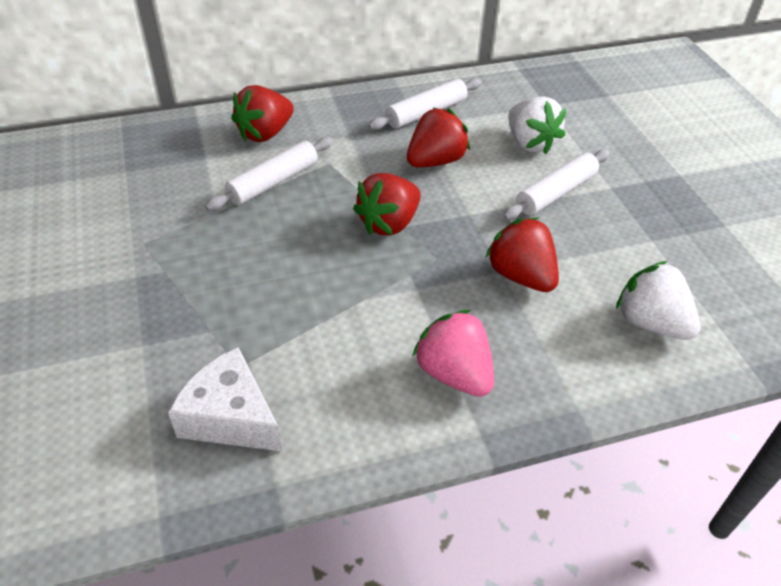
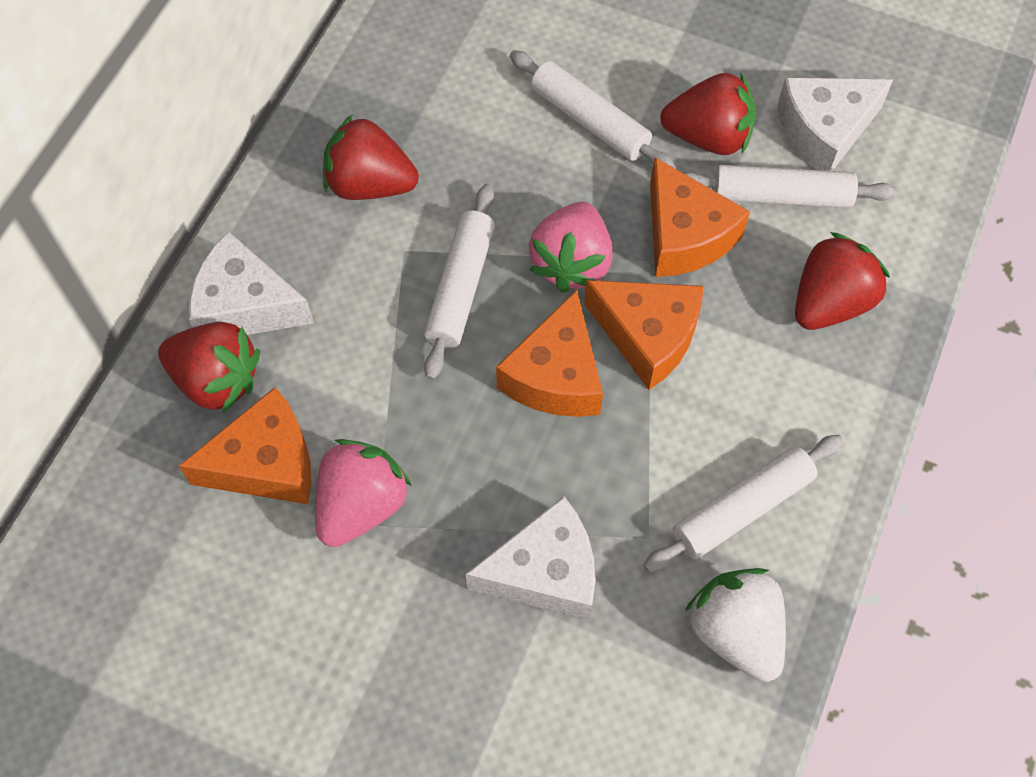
orange cheese: none = 0 -> [179,387,312,504] [496,290,603,417] [584,280,704,390] [650,157,750,277] = 4
pink strawberry: [412,310,494,397] = 1 -> [315,439,412,547] [529,201,613,293] = 2
white cheese: [168,347,282,451] = 1 -> [189,232,314,335] [465,496,595,620] [777,78,893,171] = 3
white rolling pin: [205,137,333,211] [368,78,482,130] [503,149,609,220] = 3 -> [424,184,495,380] [510,50,676,168] [644,435,843,573] [684,165,896,208] = 4
white strawberry: [508,96,566,155] [616,261,700,340] = 2 -> [685,568,786,682] = 1

